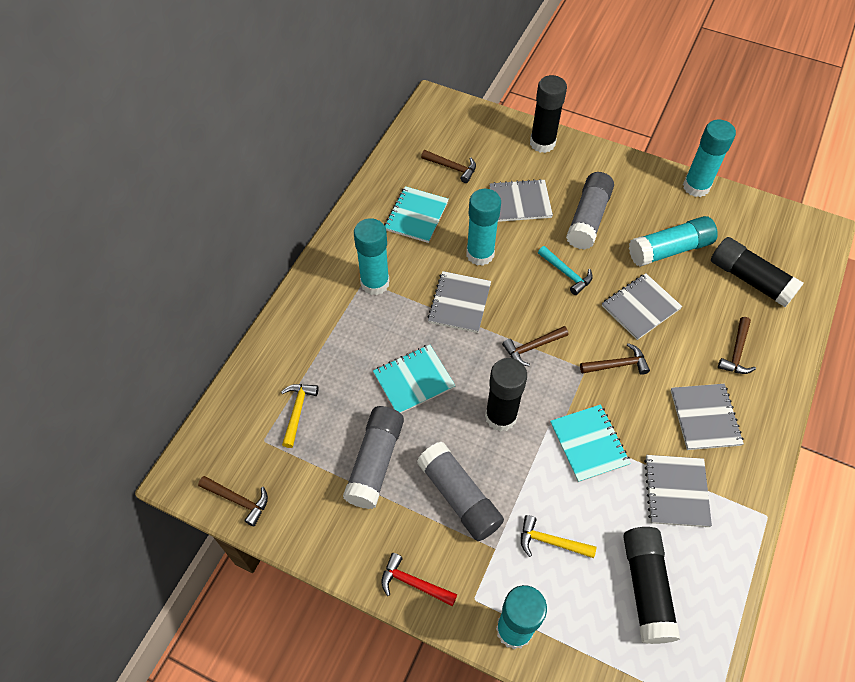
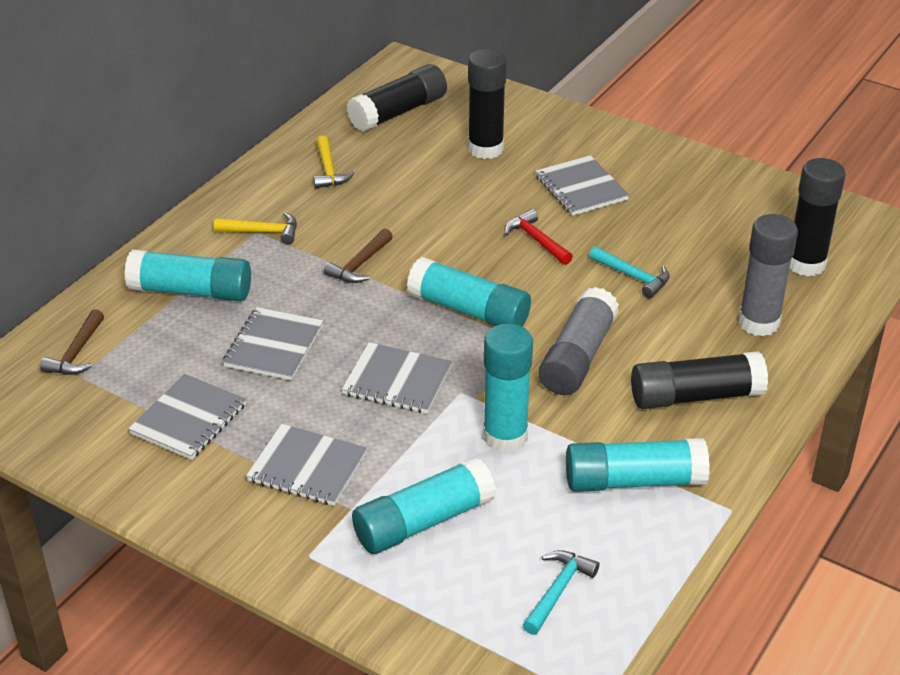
brown hammer: [198,476,268,526] [421,150,476,183] [502,326,569,366] [580,343,650,375] [718,317,756,374] = 5 -> [40,309,104,375] [324,229,393,283] = 2
grey glue stick: [343,406,404,509] [417,442,504,541] [566,172,614,250] = 3 -> [539,287,619,395] [738,214,798,336] = 2
turquoise hammer: [538,246,593,295] = 1 -> [523,550,600,635] [589,246,670,298] = 2
turquoise notebook: [373,345,456,413] [384,186,449,243] [550,404,631,482] = 3 -> none = 0

